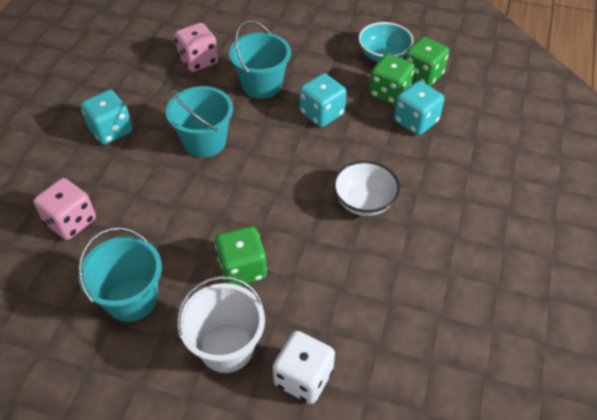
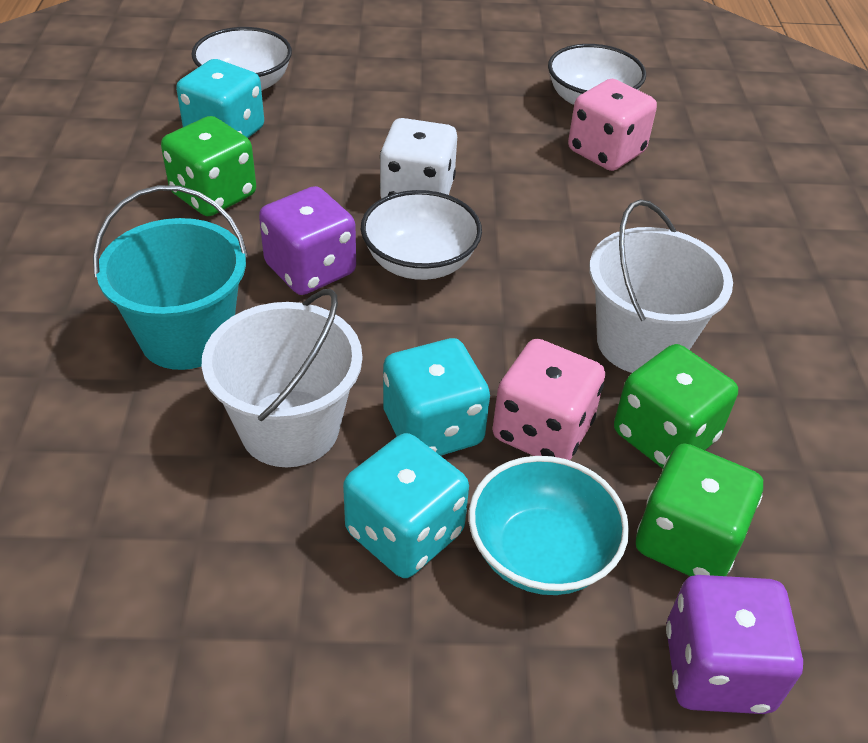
purple dice: none = 0 -> [259,186,356,295] [666,575,803,714] = 2
turquoise bucket: [78,227,162,322] [166,86,233,158] [229,20,291,99] = 3 -> [93,185,248,370] = 1
white bowl: [333,161,400,216] = 1 -> [191,27,292,91] [361,190,482,280] [548,44,646,105] = 3
white bucket: [177,276,265,373] = 1 -> [202,289,362,467] [589,199,733,373] = 2

